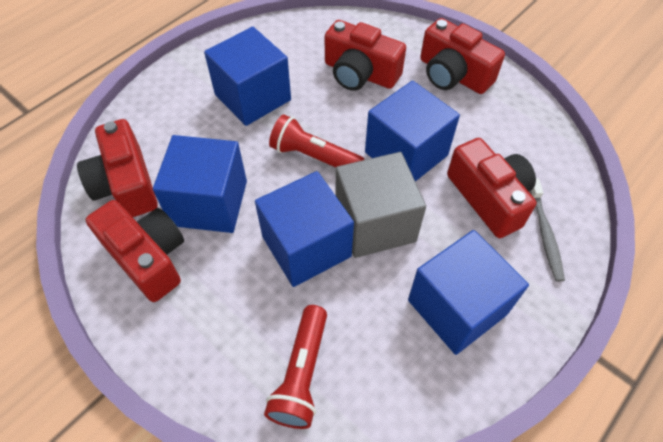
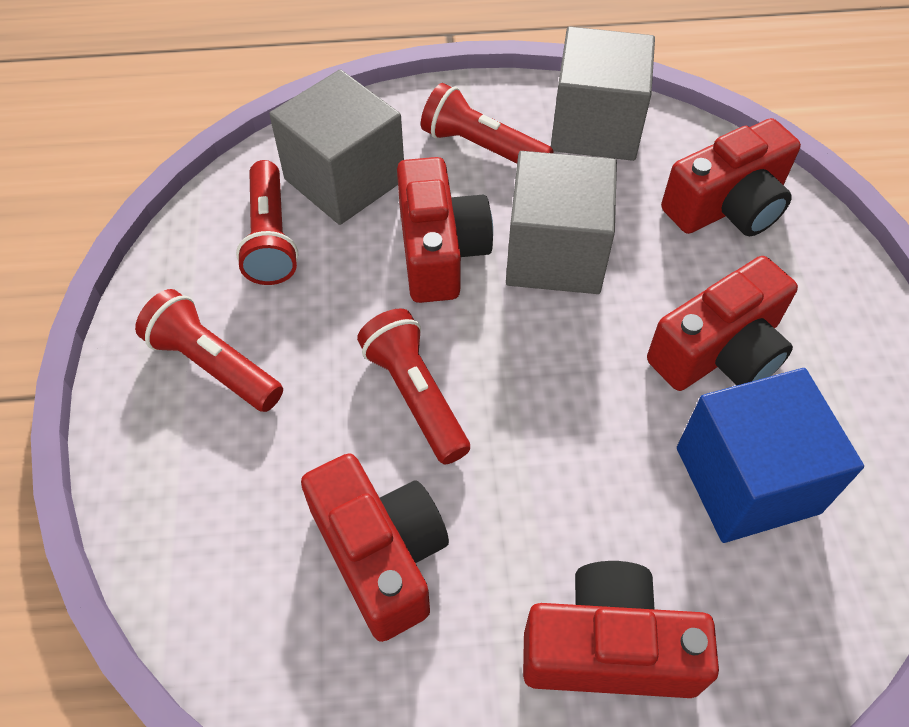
blue cube: [153,135,247,233] [204,27,291,126] [255,171,354,287] [365,81,460,182] [408,230,529,355] = 5 -> [677,368,864,543] = 1
grey cube: [335,152,426,258] = 1 -> [269,69,404,225] [506,151,617,294] [551,27,655,161] = 3
grey toothbrush: [529,179,565,282] = 1 -> none = 0
red flashlight: [264,305,327,429] [269,114,365,168] = 2 -> [135,289,283,412] [236,160,298,285] [357,308,470,464] [421,83,553,163] = 4

